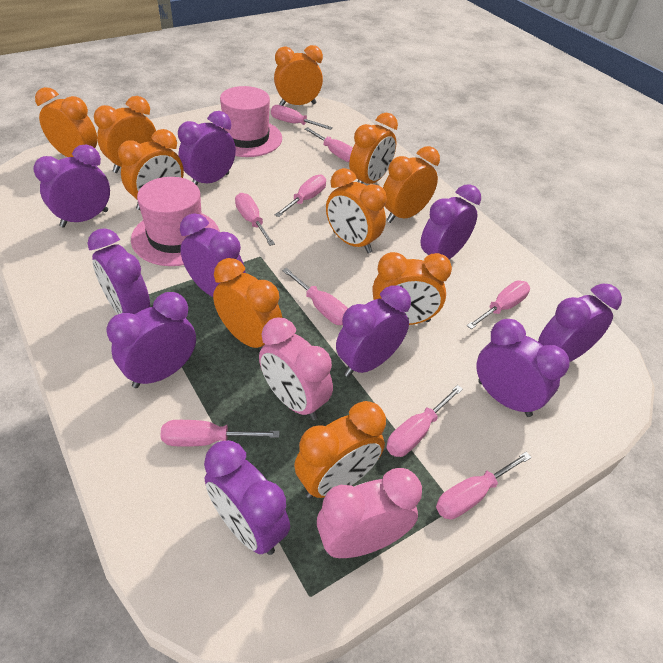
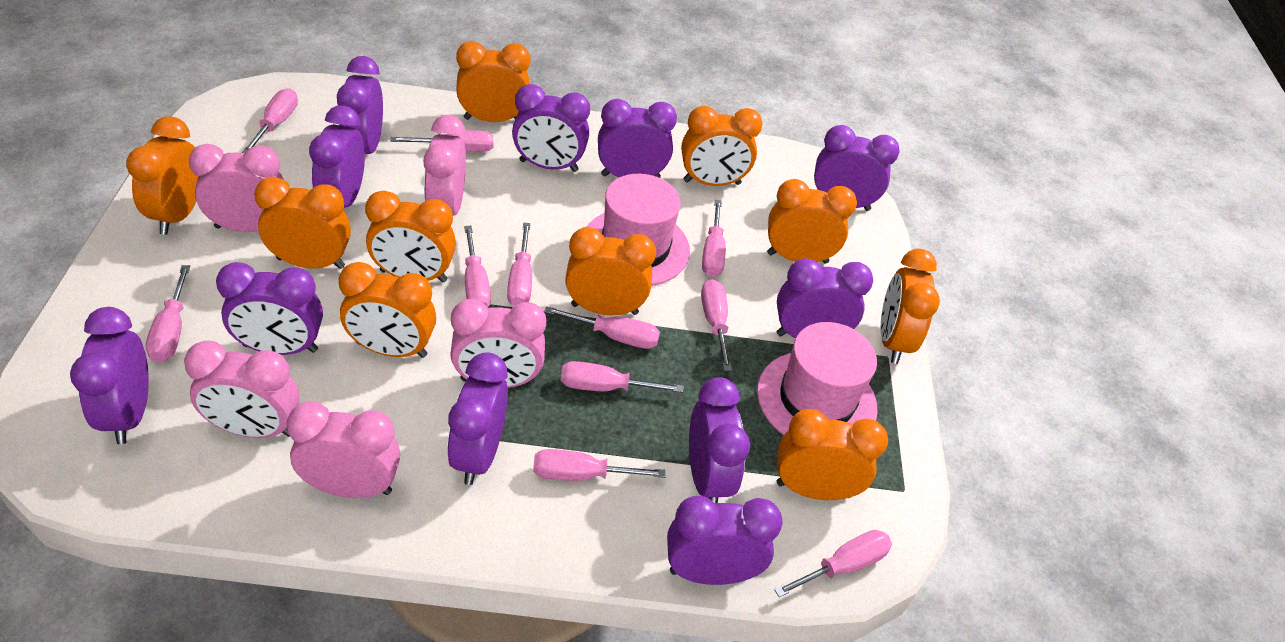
pink clock: [259,317,333,420] [317,468,422,558] = 2 -> [184,341,299,438] [189,144,284,232] [286,402,400,498] [423,115,466,216] [450,299,546,388] = 5
pink screwdriver: [160,420,280,447] [235,193,275,246] [271,105,333,130] [275,175,326,217] [282,268,348,325] [305,127,353,162] [386,385,463,457] [436,452,532,519] [467,281,530,329] = 9 -> [146,265,190,362] [242,88,298,153] [390,130,493,152] [464,226,491,307] [507,223,532,306] [533,449,666,481] [544,306,660,349] [561,361,683,393] [701,279,732,371] [702,200,726,277] [774,530,892,597] = 11
purple clock: [33,145,110,228] [87,228,150,314] [107,292,196,388] [178,111,236,185] [180,213,245,297] [204,440,290,555] [336,285,411,377] [421,184,481,259] [476,319,570,417] [538,284,622,362] = 10 -> [70,307,149,444] [216,262,323,355] [309,105,365,208] [337,56,383,154] [447,352,508,485] [512,84,590,172] [598,99,677,178] [667,495,783,585] [689,377,750,503] [777,258,873,338] [814,125,900,211] = 11

